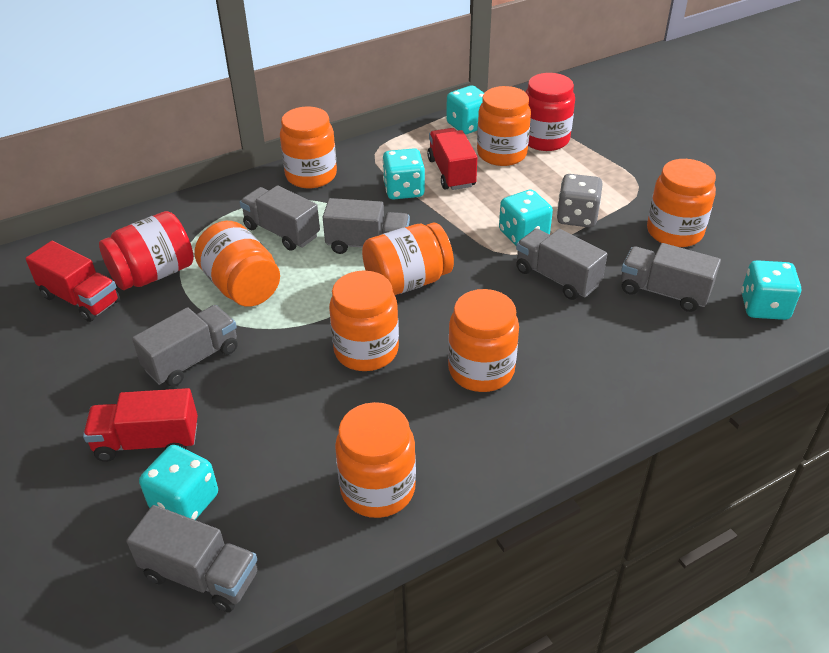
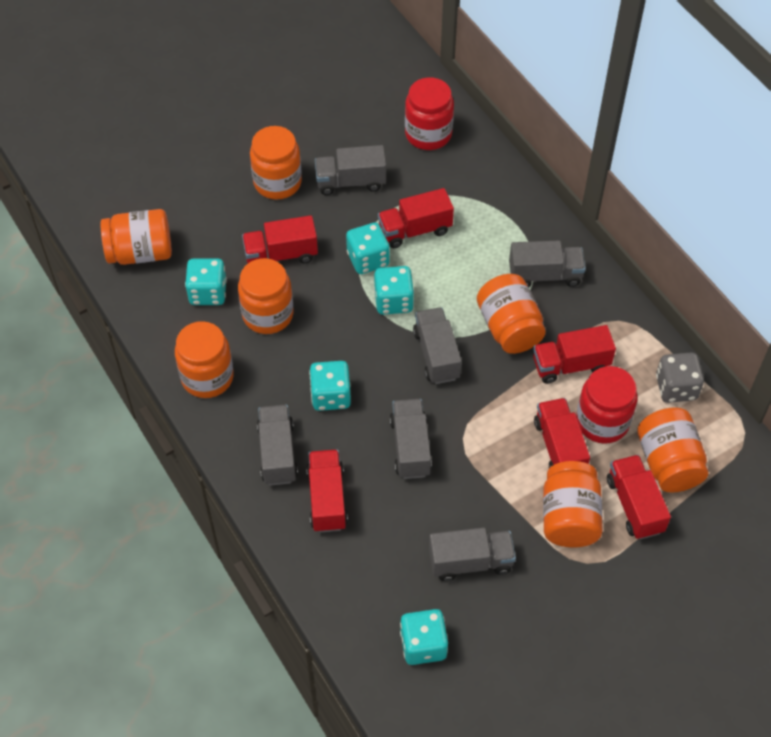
orange jar: [194,221,280,307] [280,106,337,188] [329,270,399,371] [335,402,416,518] [362,222,454,295] [448,289,519,392] [477,86,531,166] [647,159,716,247] = 8 -> [101,209,172,265] [175,321,234,398] [238,258,293,334] [250,126,302,200] [477,274,546,354] [543,461,603,548] [637,407,708,493] = 7
red truck: [26,241,120,322] [83,388,198,462] [427,128,477,190] = 3 -> [242,215,318,263] [306,450,348,533] [378,188,454,248] [533,325,616,384] [534,398,590,468] [607,455,671,540] = 6

